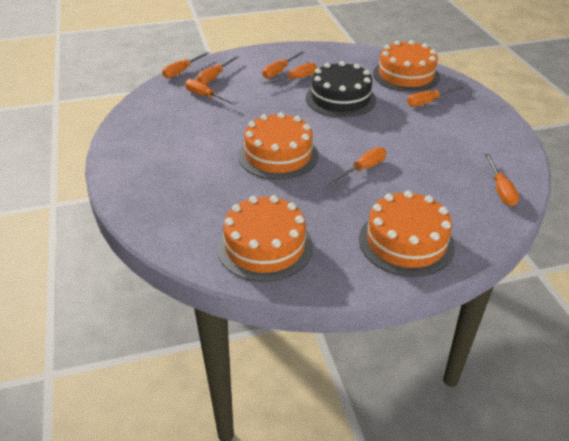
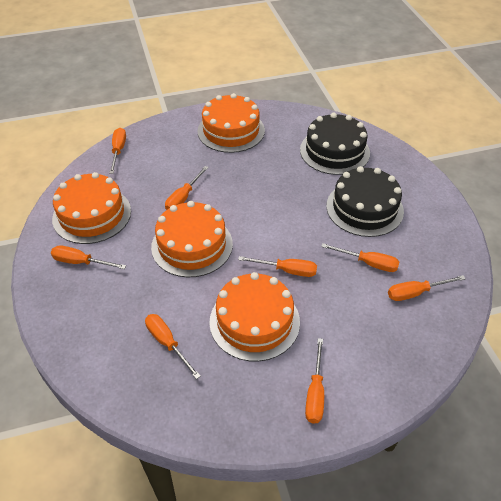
black cake: [306,61,376,118] = 1 -> [300,113,370,175] [326,166,404,237] = 2

